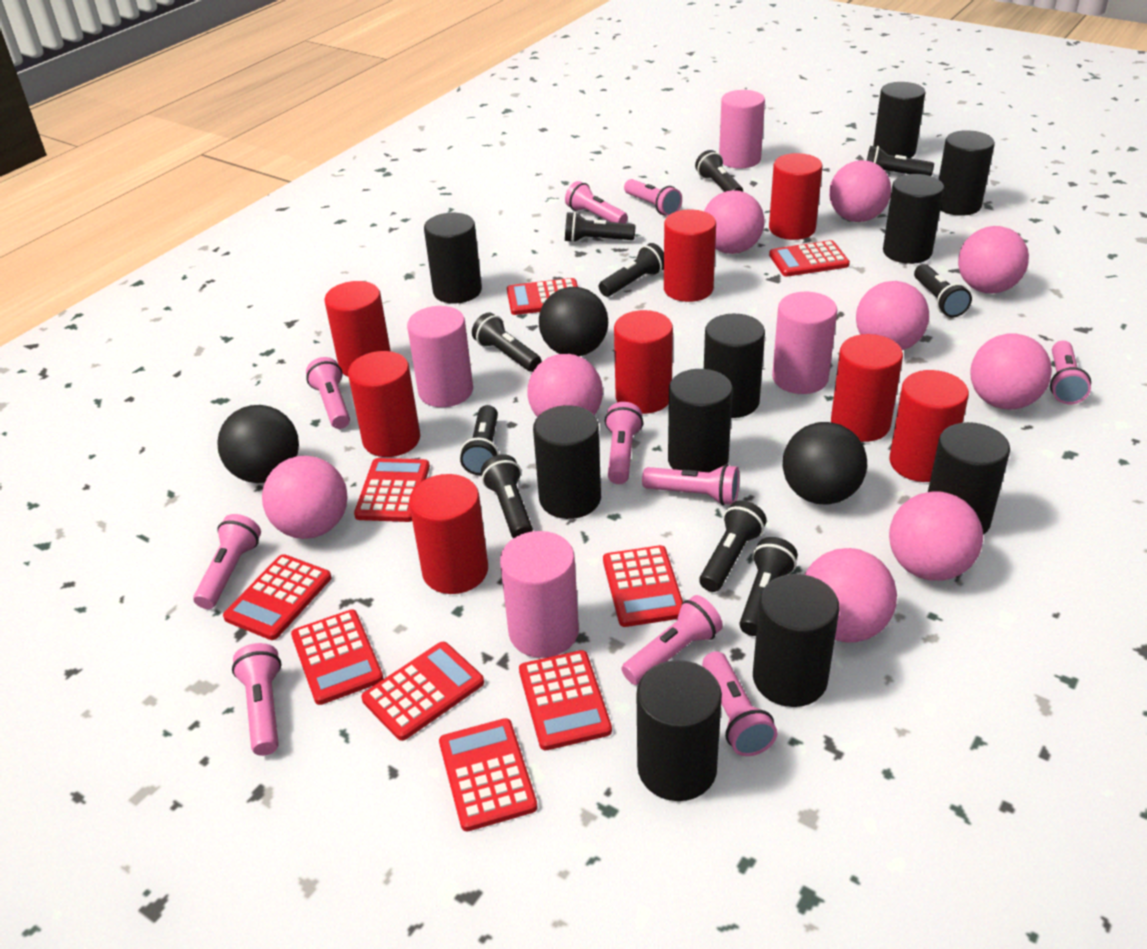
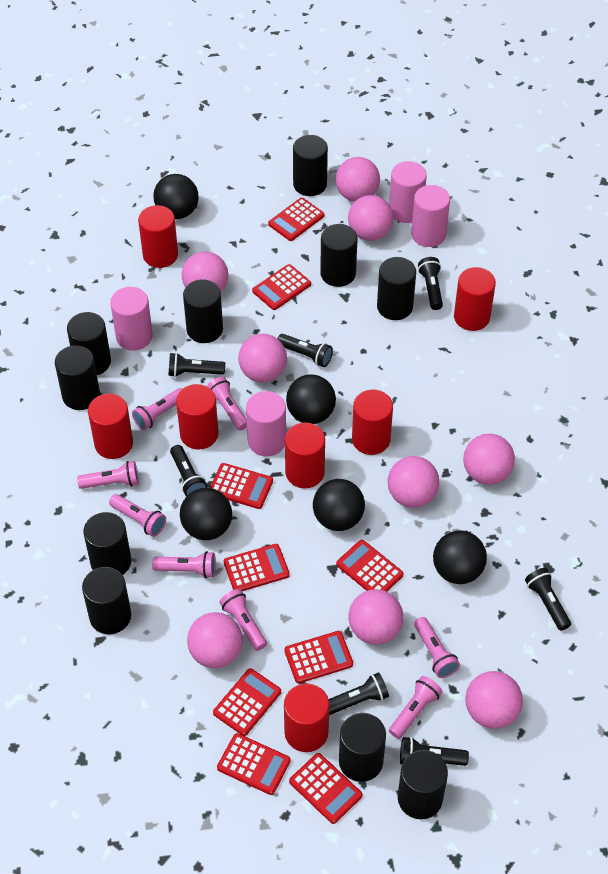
black ball: [217,405,299,483] [539,287,608,356] [783,422,867,505] = 3 -> [153,174,199,219] [180,488,232,540] [286,374,336,424] [313,479,365,531] [433,530,487,584] = 5
black flashlight: [460,405,499,475] [472,313,542,372] [481,454,533,538] [565,212,636,243] [599,243,664,297] [695,150,743,192] [699,500,767,592] [739,537,798,636] [867,146,934,176] [914,264,972,317] = 10 -> [169,353,225,377] [170,445,207,496] [277,334,333,367] [329,672,389,715] [400,737,469,766] [418,257,443,310] [525,568,571,631] = 7
pink flashlight: [193,514,261,609] [232,643,282,756] [306,357,350,429] [565,181,628,223] [605,402,643,484] [621,595,723,685] [624,179,682,216] [642,464,739,505] [702,651,778,756] [1050,341,1091,404] = 10 -> [77,461,139,489] [109,494,166,537] [132,388,182,430] [152,551,216,578] [207,377,247,431] [219,589,267,651] [389,676,443,739] [414,617,460,678] = 8
red cylinder: [325,281,391,377] [348,351,420,457] [409,474,488,594] [614,310,673,414] [664,209,716,302] [769,153,823,240] [831,334,903,442] [889,370,969,482] = 8 -> [88,394,133,459] [138,205,178,268] [176,384,219,450] [284,683,329,752] [285,423,325,488] [352,389,393,455] [454,267,496,331] = 7

